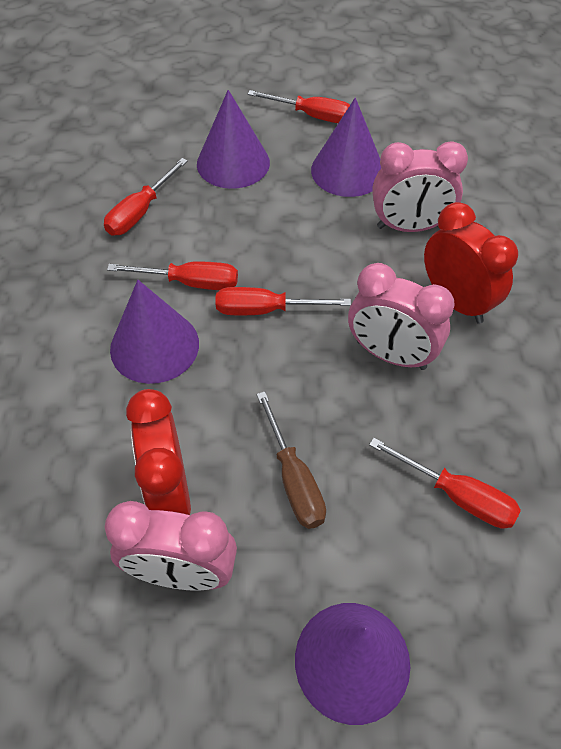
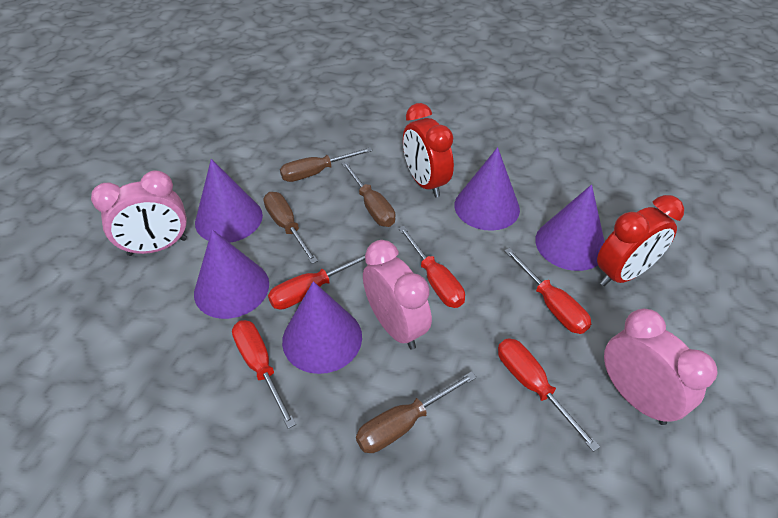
brown screwdriver: [257,391,326,529] = 1 -> [263,192,318,264] [280,147,373,182] [341,161,396,227] [356,371,477,453] = 4
purple cone: [110,280,199,384] [197,90,270,189] [295,603,410,725] [311,98,381,197] = 4 -> [194,229,269,319] [195,159,263,243] [282,281,362,374] [454,147,520,231] [535,185,605,271] = 5

